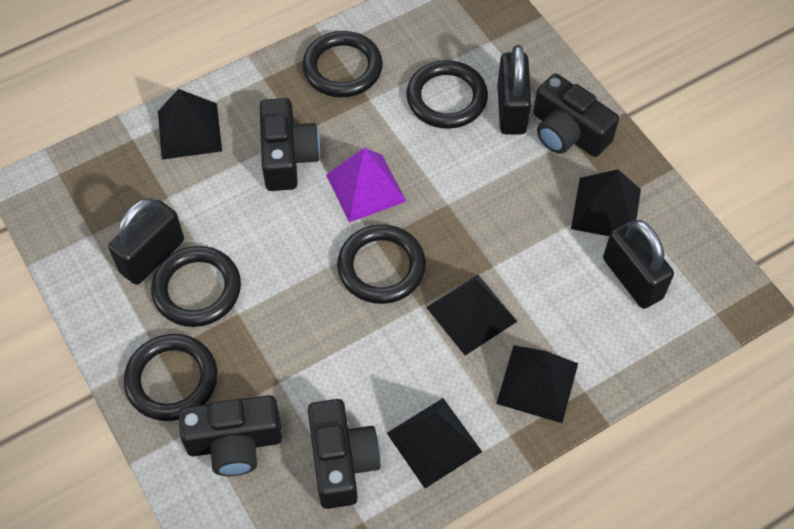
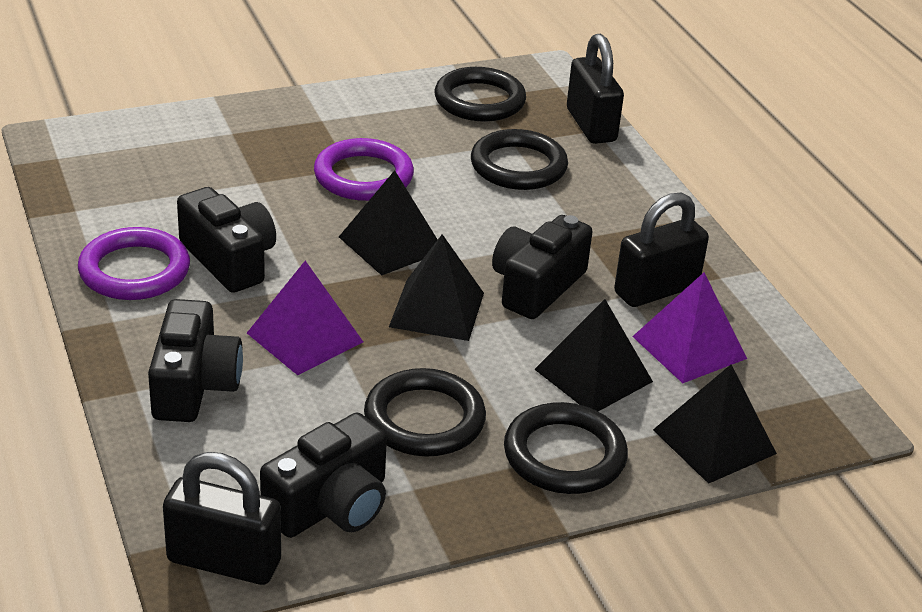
black pyramid: [158,89,222,160] [387,398,482,488] [426,275,517,355] [496,345,578,423] [571,169,641,236] = 5 -> [339,170,438,276] [389,234,484,341] [534,299,653,411] [653,364,777,484] = 4
black ring: [124,334,217,421] [151,246,241,327] [302,31,383,97] [337,224,426,304] [406,60,488,129] = 5 -> [364,368,486,457] [435,67,526,122] [471,129,568,190] [504,402,628,494] = 4
purple pyramid: [326,148,406,223] = 1 -> [247,261,363,375] [632,273,747,383] = 2
purple ring: none = 0 -> [78,227,190,300] [314,138,414,201] = 2

